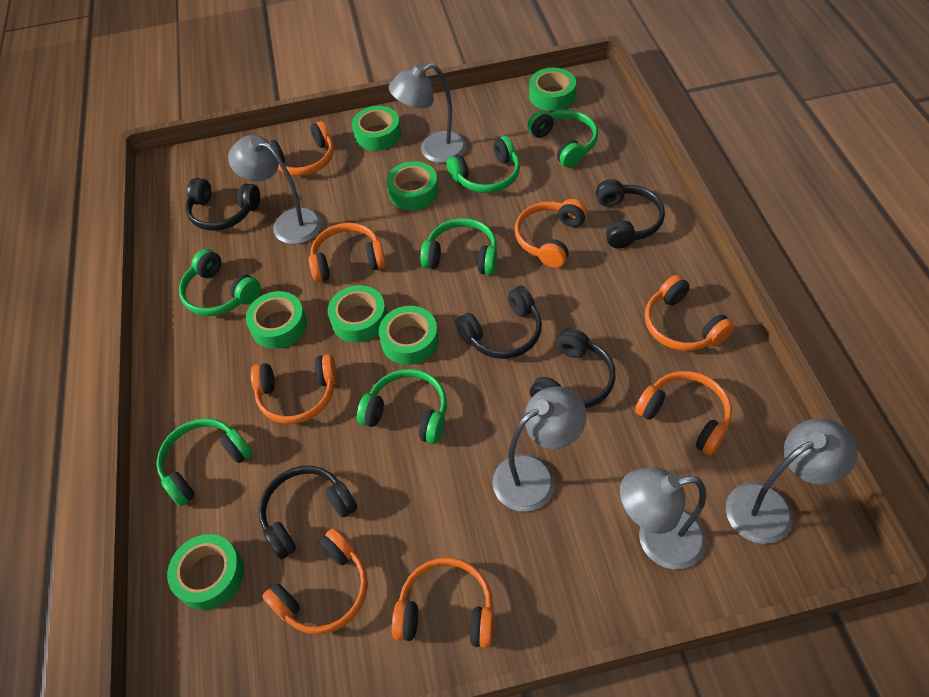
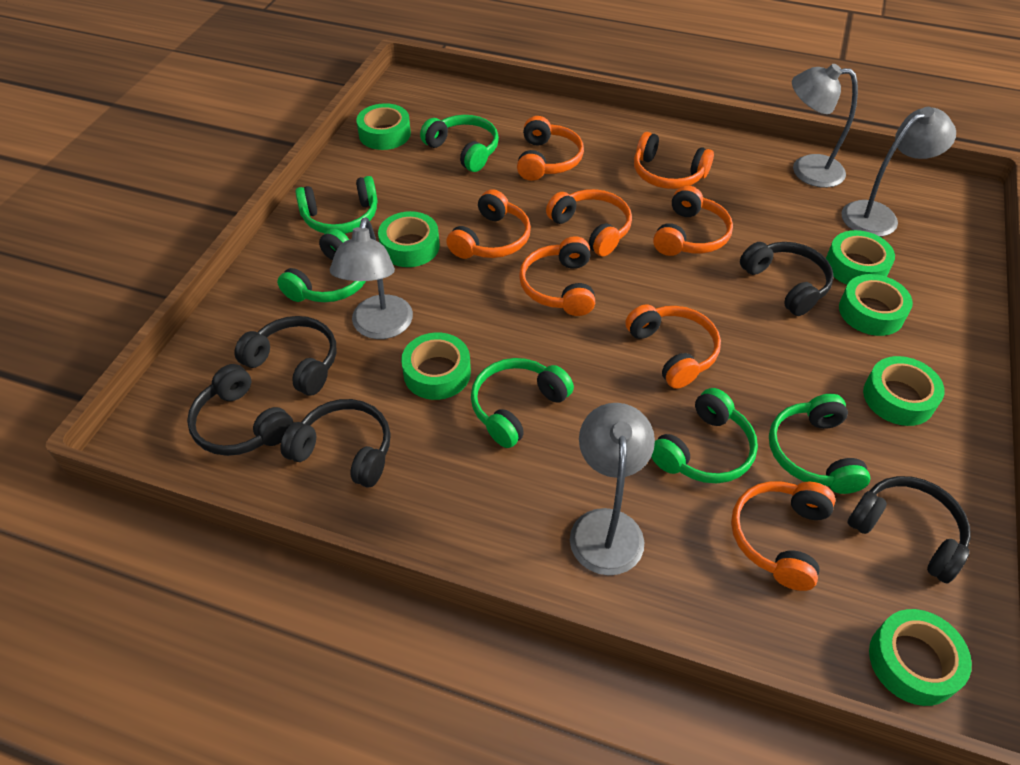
grey lamp: [228,135,322,244] [389,63,467,163] [493,386,587,512] [620,467,706,569] [726,418,858,544] = 5 -> [330,218,413,339] [570,403,655,575] [792,64,858,188] [841,107,956,237] = 4

